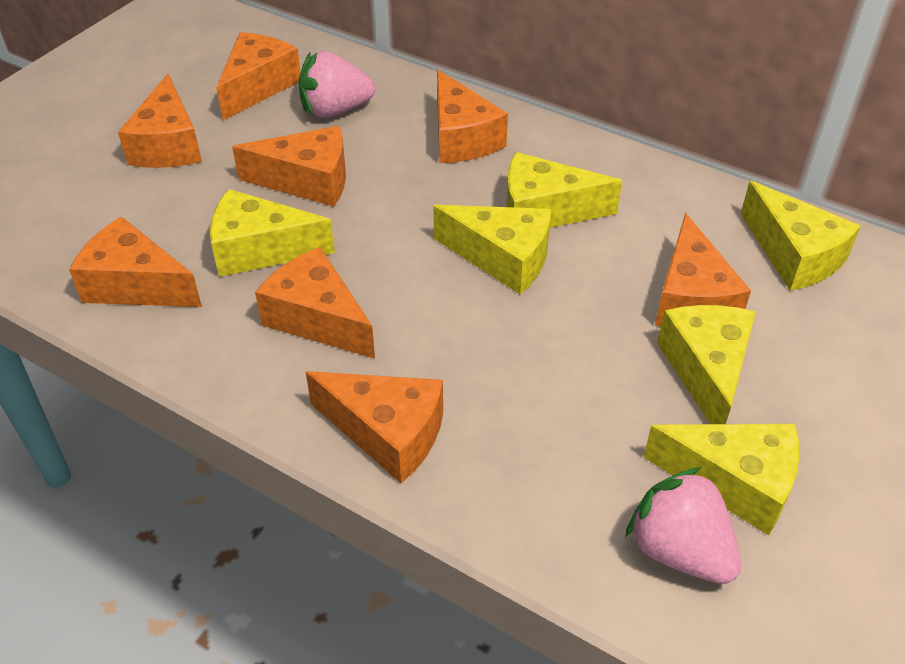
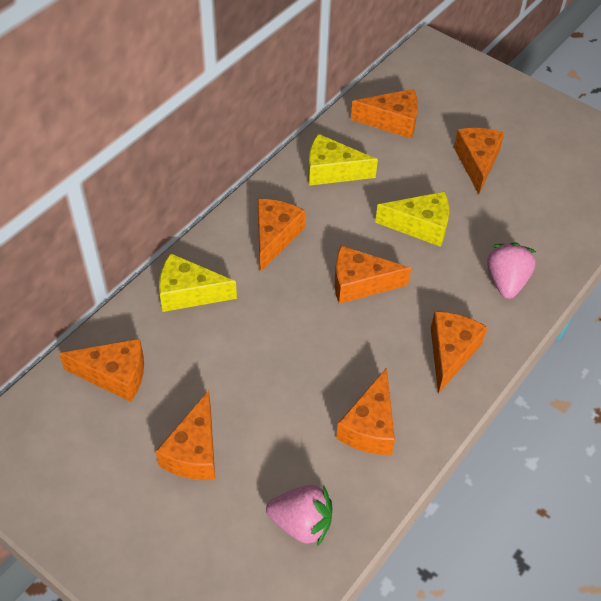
yellow cheese: [210,189,335,277] [433,205,551,294] [506,152,622,228] [644,424,799,535] [657,305,756,424] [741,181,861,291] = 6 -> [159,253,237,312] [308,134,378,186] [375,192,449,247] = 3

